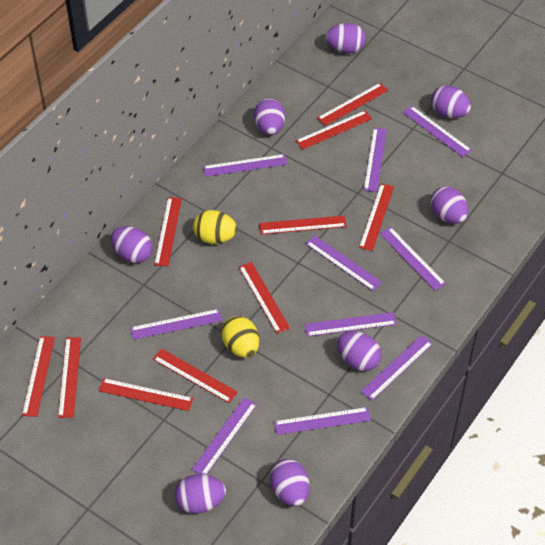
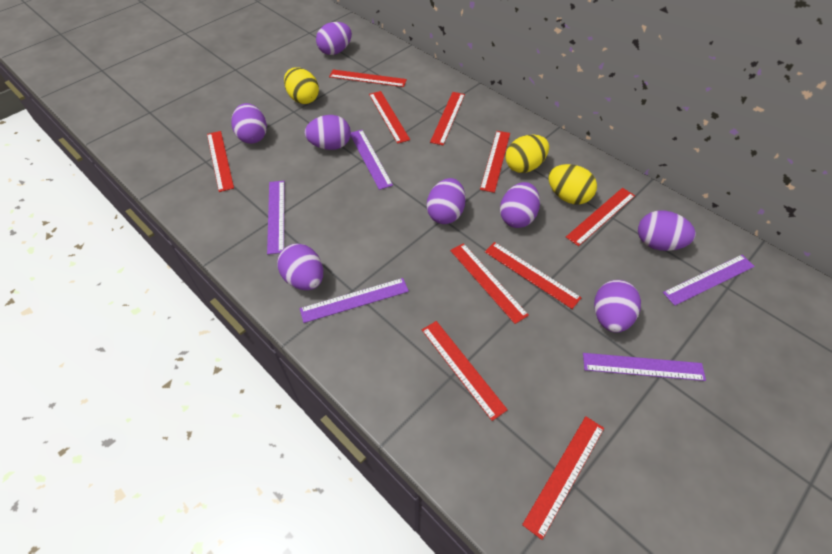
purple ruler: [130,309,222,340] [192,397,257,475] [203,154,287,177] [274,407,371,435] [304,312,397,337] [306,235,382,291] [361,335,433,401] [364,128,387,192] [380,227,446,291] [403,106,472,157] = 10 -> [267,181,284,254] [300,278,409,323] [351,130,393,190] [583,353,706,381] [663,255,755,306] = 5
yellow egg: [193,210,237,244] [221,316,259,358] = 2 -> [284,67,319,104] [505,134,549,173] [549,164,597,204] = 3

